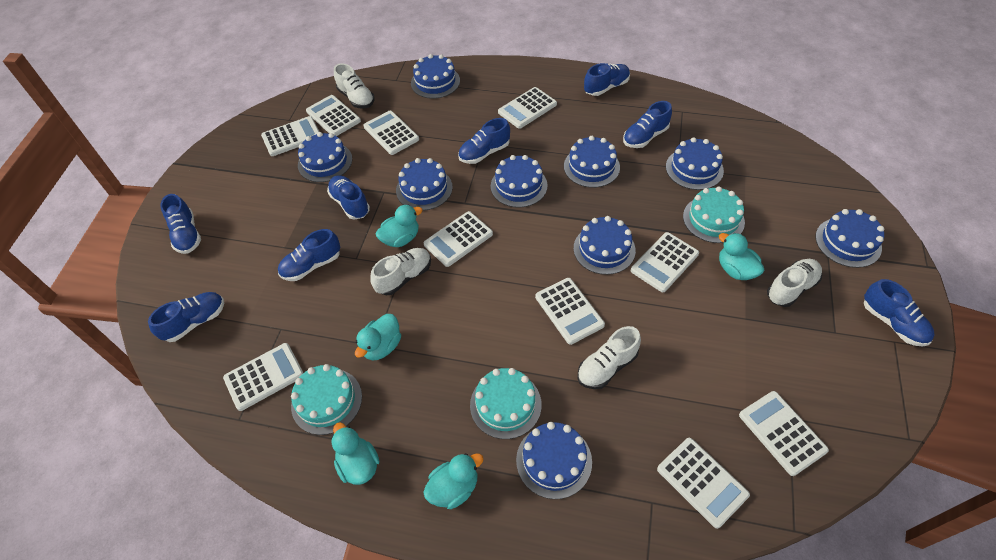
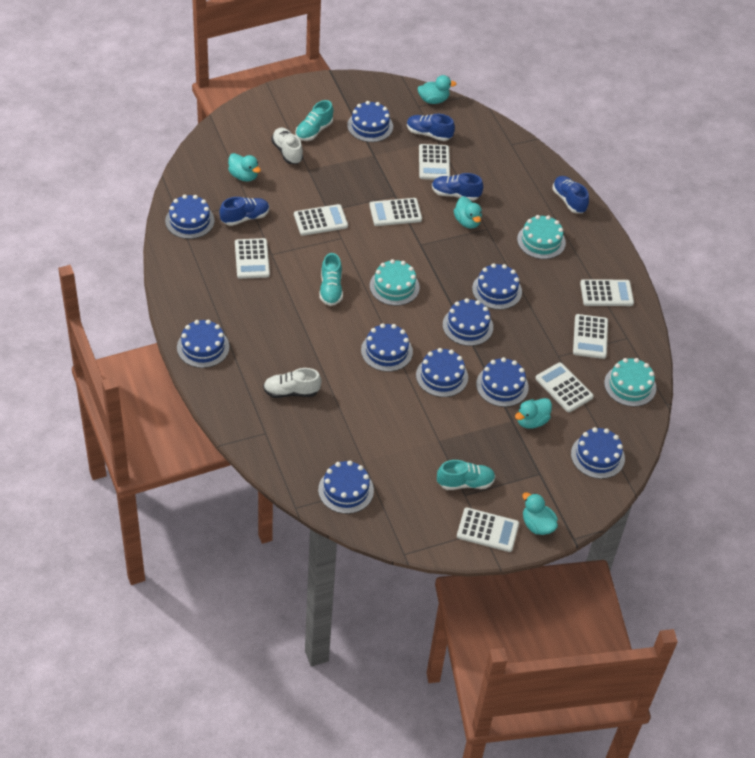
blue cake: [298,132,352,182] [396,158,453,210] [411,54,460,99] [491,155,548,208] [516,422,592,499] [564,136,620,188] [574,216,636,275] [666,137,724,190] [815,209,884,268] = 9 -> [165,195,215,239] [177,320,229,368] [318,461,374,514] [347,101,393,142] [361,323,413,372] [416,348,468,397] [443,298,493,346] [472,263,522,310] [476,357,529,407] [571,427,625,479] = 10
blue shoe: [148,292,224,342] [160,194,201,254] [278,229,340,281] [327,175,370,219] [458,118,510,164] [584,63,630,96] [623,101,672,148] [864,279,935,347] = 8 -> [219,197,269,226] [407,113,455,141] [432,173,483,201] [553,176,589,213] = 4
turquoise shoe: none = 0 -> [295,100,333,141] [319,253,343,306] [437,460,495,490] = 3
white calculator: [223,343,303,411] [261,116,320,156] [306,95,361,136] [363,111,419,155] [424,211,493,267] [498,87,557,129] [535,278,605,345] [631,232,699,292] [657,438,750,529] [739,391,829,476] = 10 -> [235,238,270,279] [294,204,348,236] [369,198,422,226] [419,144,450,180] [457,508,519,552] [535,362,594,412] [573,314,608,359] [580,279,634,306] = 8
white shoe: [334,63,375,108] [370,248,431,295] [577,326,641,389] [767,259,822,307] = 4 -> [263,368,322,398] [271,127,303,164] = 2

